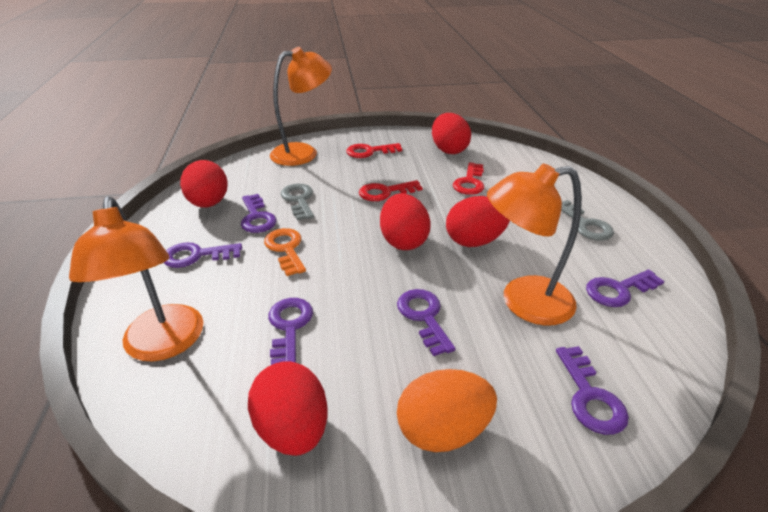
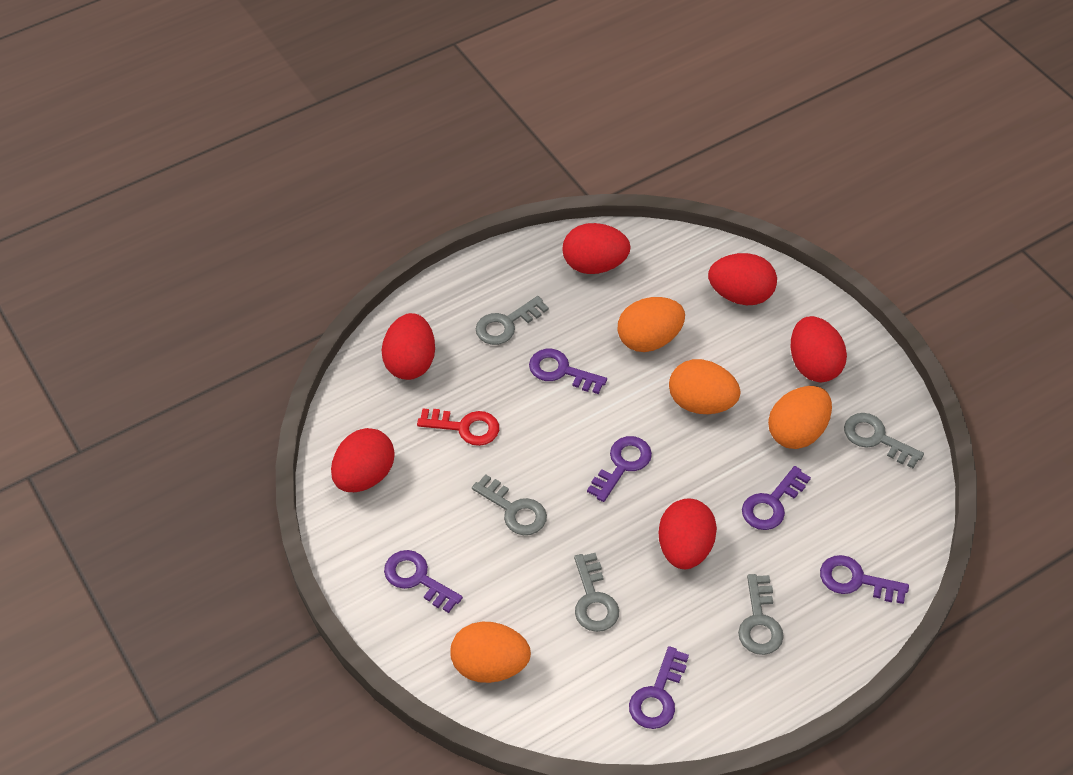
grey key: [280,184,314,221] [561,200,614,241] = 2 -> [472,474,547,535] [476,296,549,345] [574,553,619,632] [738,574,784,655] [844,413,924,468] = 5
orange egg: [397,369,497,452] = 1 -> [450,622,531,683] [618,297,685,352] [669,359,740,414] [768,386,832,449] = 4
orange key: [264,228,306,276] = 1 -> none = 0
orange lamp: [69,197,203,361] [270,47,332,166] [487,163,582,325] = 3 -> none = 0
red egg: [180,160,228,208] [248,361,328,456] [380,193,430,250] [432,113,471,154] [446,196,510,247] = 5 -> [331,428,395,492] [382,313,435,380] [562,223,630,274] [659,498,717,569] [708,253,777,305] [791,316,847,382] = 6
red key: [346,143,402,158] [359,180,422,201] [453,162,484,195] = 3 -> [417,408,499,446] = 1

